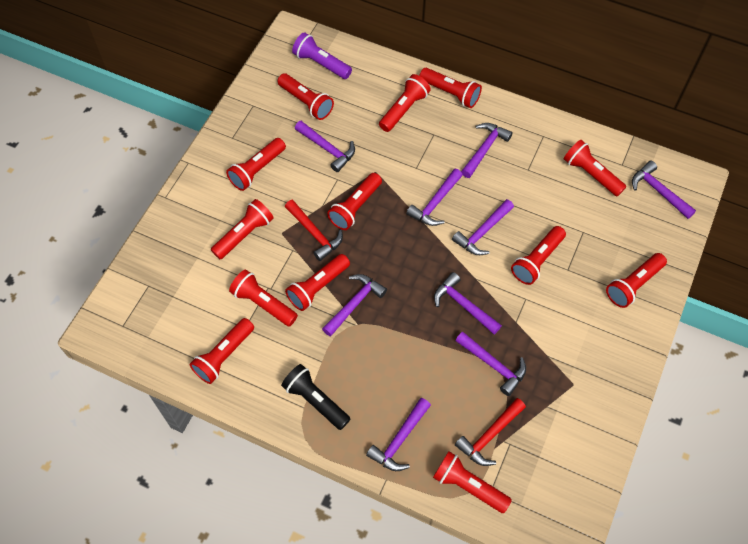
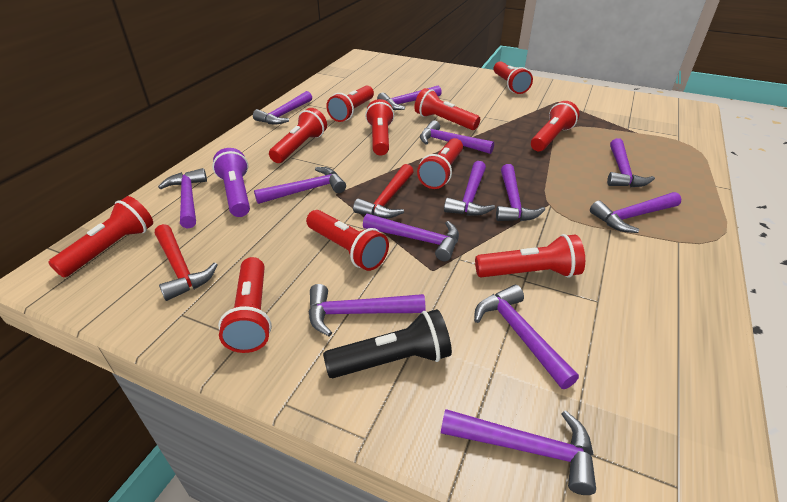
purple hammer: [295,121,355,172] [322,274,387,337] [366,398,431,471] [406,169,463,226] [434,272,502,334] [452,199,514,255] [455,331,526,396] [461,123,513,178] [632,161,696,219] = 9 -> [158,168,207,229] [253,91,312,124] [254,167,346,204] [308,284,425,336] [363,214,459,261] [377,86,442,110] [420,120,494,154] [441,409,596,495] [444,161,495,216] [474,285,579,389] [496,164,545,221] [590,192,681,233] [607,138,655,187] = 13
red flashlight: [190,318,254,384] [211,199,273,259] [226,138,286,191] [229,270,298,327] [277,73,334,120] [285,254,350,311] [327,173,382,230] [379,74,431,132] [419,68,482,108] [433,451,512,513] [511,226,566,285] [564,140,626,197] [606,253,667,308] = 13 -> [48,196,153,277] [218,257,272,353] [269,108,327,163] [306,210,389,271] [326,85,374,122] [365,99,394,156] [414,88,480,130] [417,138,463,189] [475,234,585,278] [494,61,533,94] [531,101,580,151] = 11

